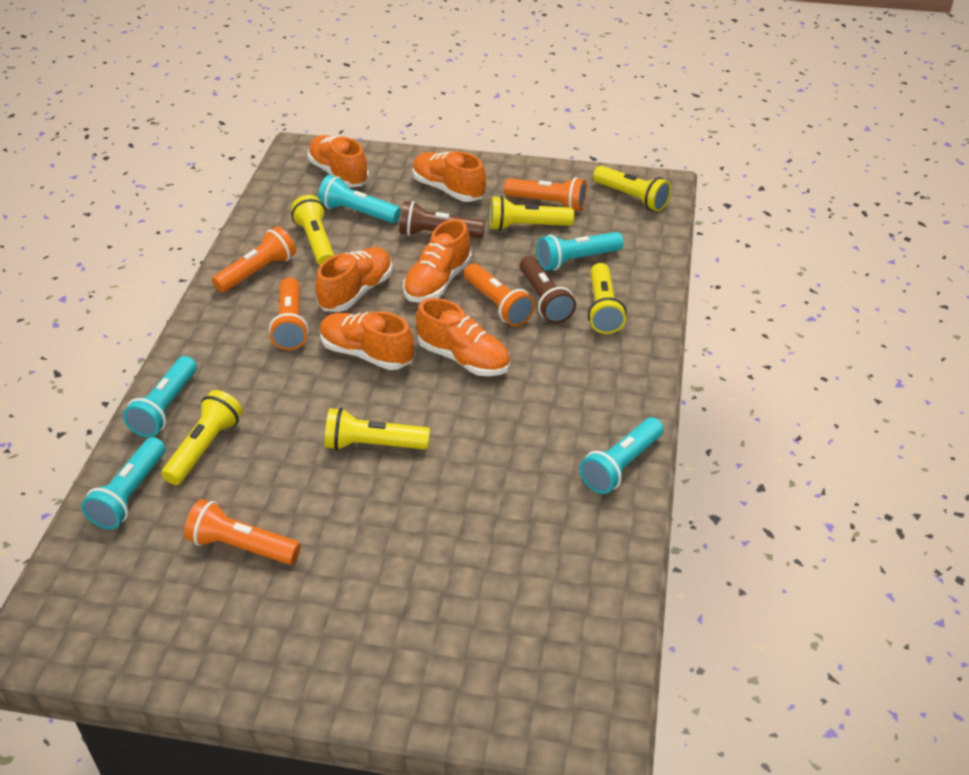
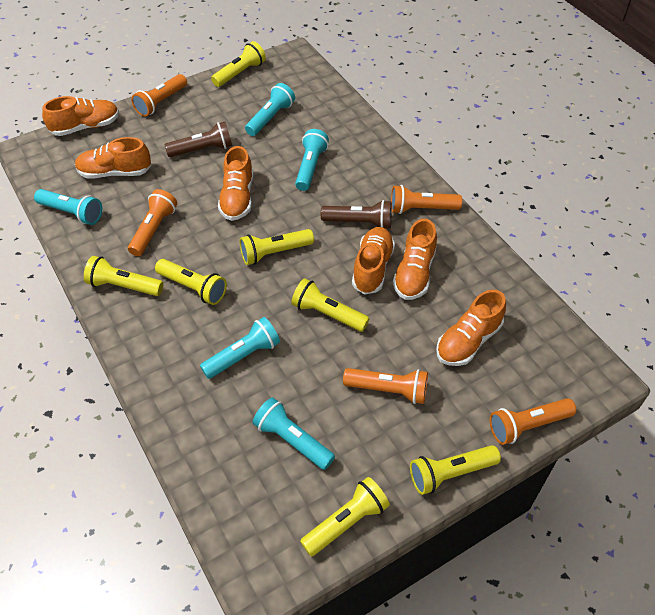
yellow flashlight: [161,390,243,485] [291,195,335,266] [325,408,430,450] [490,196,574,231] [588,263,626,334] [593,166,672,212] = 6 -> [84,256,163,296] [155,259,227,305] [211,41,266,87] [240,229,314,265] [291,278,369,332] [300,477,390,556] [410,445,501,495] = 7

